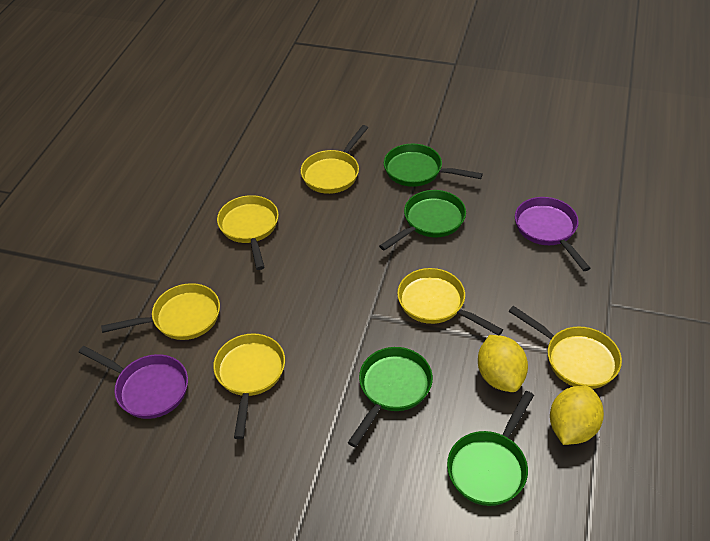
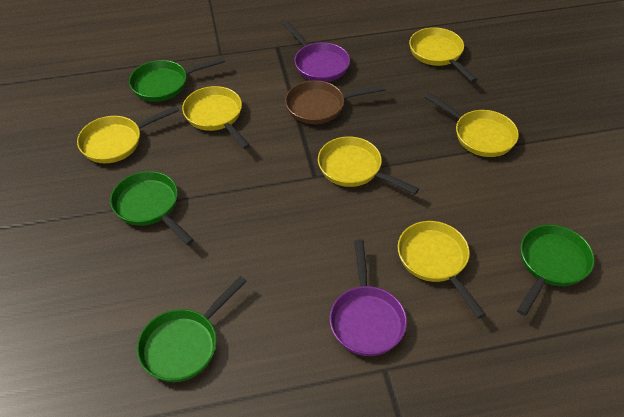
brown pan: none = 0 -> [285,80,385,124] = 1
yellow lemon: [478,335,528,392] [550,386,604,445] = 2 -> none = 0

